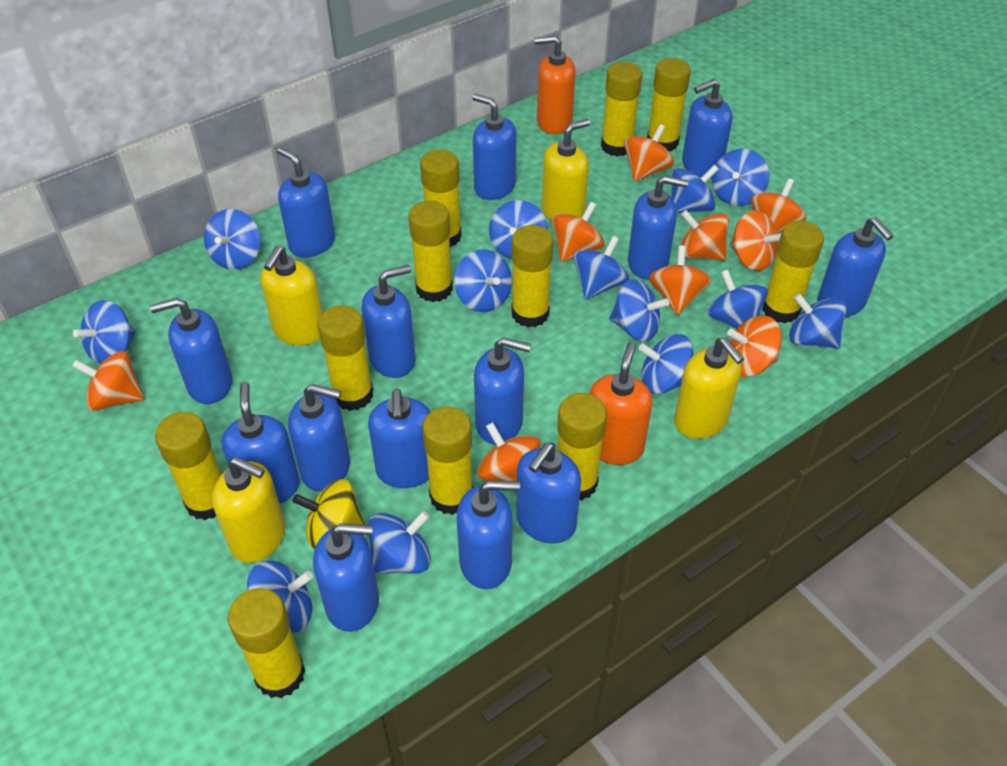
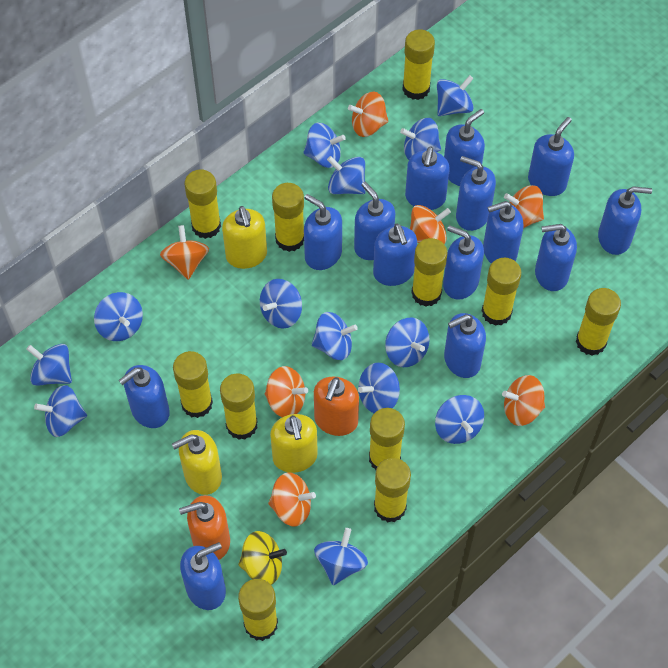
orange spinning top: [72,351,144,411] [477,422,541,481] [551,202,604,262] [624,124,674,182] [649,245,712,315] [681,210,729,261] [727,315,782,377] [730,211,781,271] [751,178,806,234] = 9 -> [160,225,209,280] [265,366,308,417] [268,472,316,527] [348,92,388,137] [410,205,451,244] [502,375,545,426] [504,185,544,228] = 7
yellow soap dispenser: [212,457,285,563] [260,246,323,345] [542,119,590,221] [674,337,744,439] = 4 -> [172,430,222,495] [222,206,267,269] [270,414,318,473] = 3

